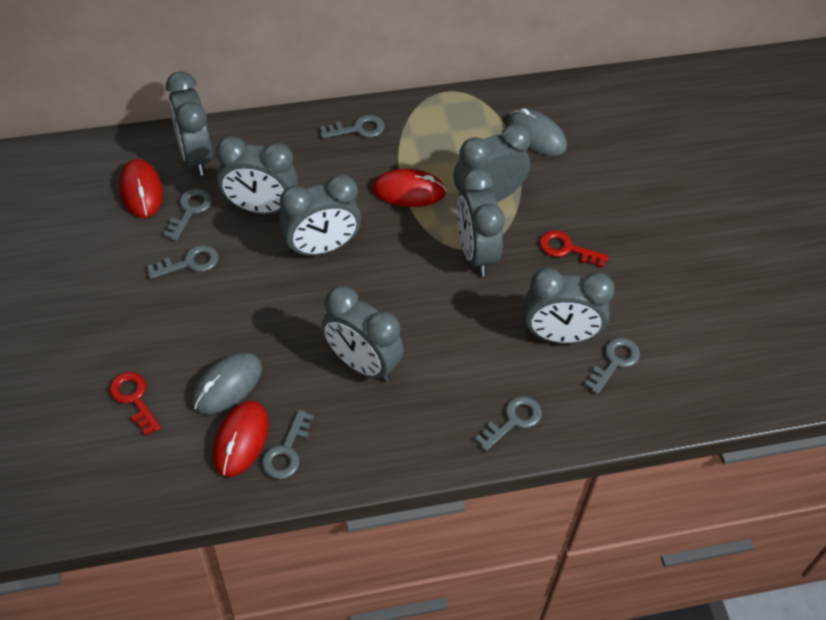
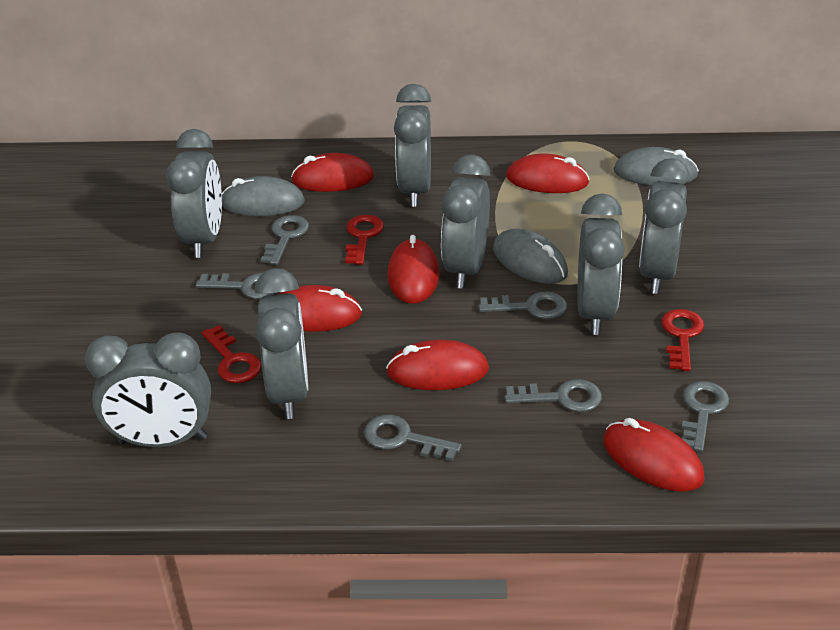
grey mouse: [192,352,262,414] [507,108,567,156] = 2 -> [222,176,305,216] [493,228,568,284] [614,147,699,185] = 3
red key: [109,372,161,436] [540,230,609,268] = 2 -> [202,325,262,383] [345,215,384,265] [661,309,704,371] = 3
red mouse: [119,159,163,218] [213,401,269,477] [372,169,446,207] = 3 -> [279,285,362,332] [291,153,374,192] [386,340,489,390] [387,235,439,304] [506,153,590,193] [603,418,705,492] = 6

